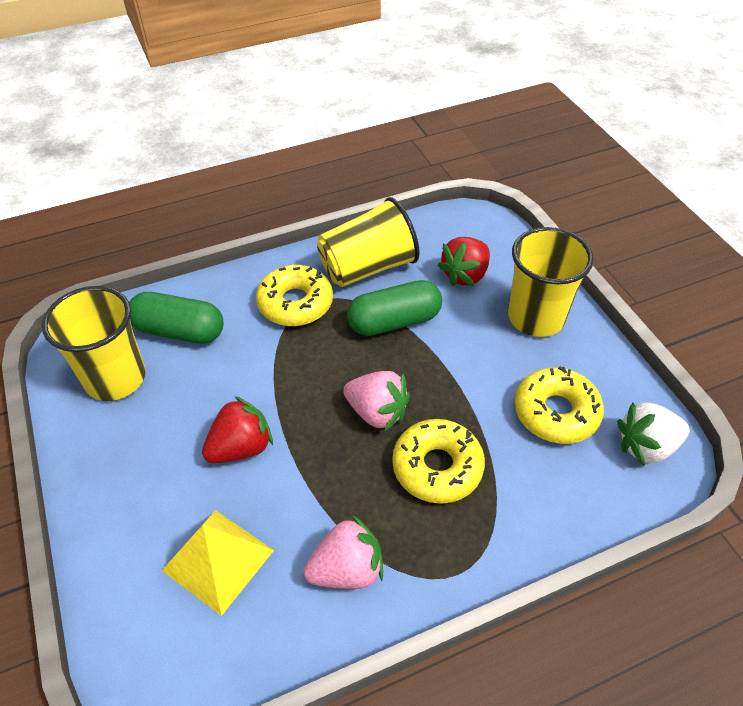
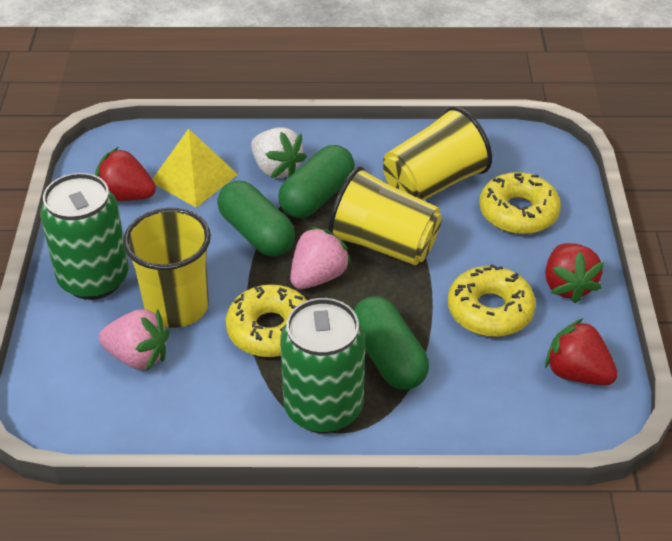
green can: none = 0 -> [40,173,129,300] [280,298,365,433] = 2
green capsule: [129,292,224,344] [347,280,442,336] = 2 -> [217,181,295,257] [278,145,355,218] [353,296,429,390] = 3
red strawberry: [202,396,273,463] [437,237,490,286] = 2 -> [95,147,156,201] [545,243,604,303] [545,318,618,385] = 3

